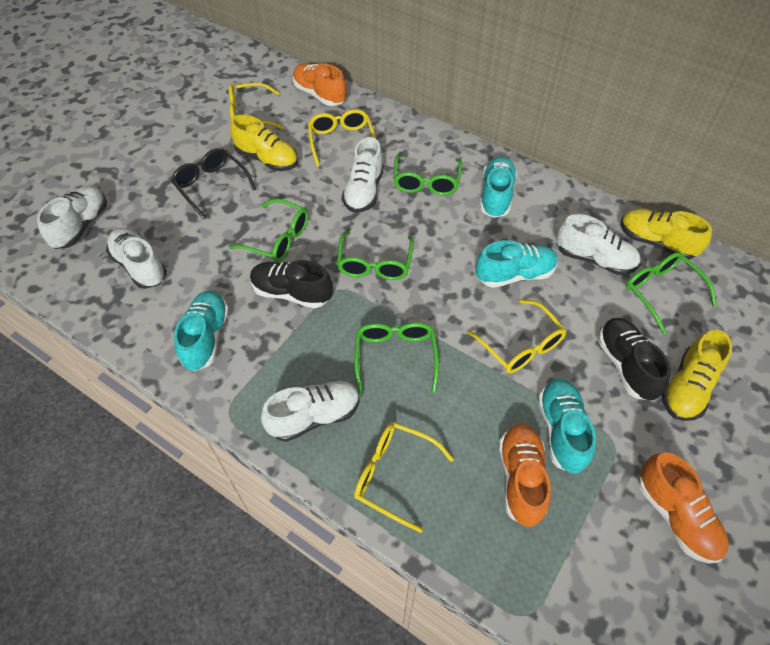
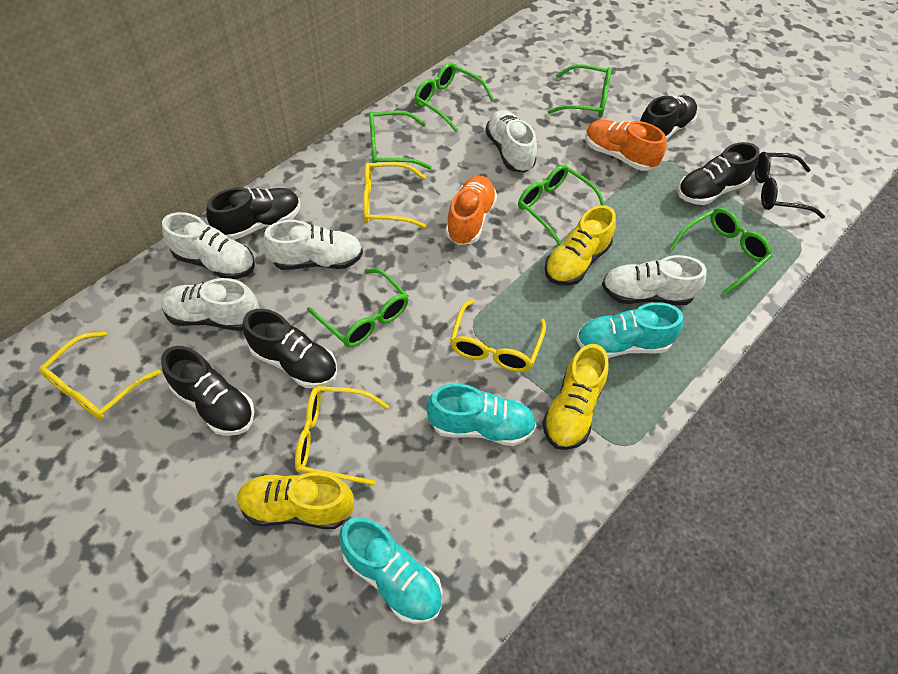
black shoe: [250,260,333,308] [598,318,671,400] = 2 -> [161,346,255,436] [206,187,300,240] [243,309,337,388] [640,95,698,140] [678,142,760,205] = 5
green glasses: [228,198,309,262] [337,231,414,280] [354,322,439,395] [393,154,462,195] [626,252,717,334] = 5 -> [307,268,409,347] [369,111,431,169] [414,62,494,132] [518,164,605,245] [547,64,611,118] [669,208,772,295] = 6
orange shoe: [293,63,346,106] [499,424,551,527] [638,452,729,564] = 3 -> [446,176,497,245] [585,120,666,171] = 2
turquoise shoe: [174,290,229,371] [475,240,558,288] [480,156,517,218] [538,378,596,474] = 4 -> [339,517,442,624] [426,384,536,446] [576,302,683,358] = 3

